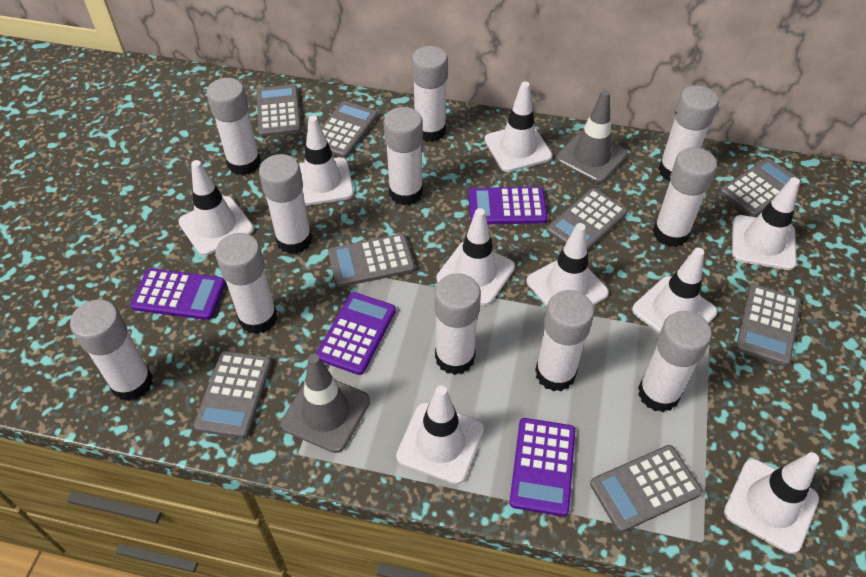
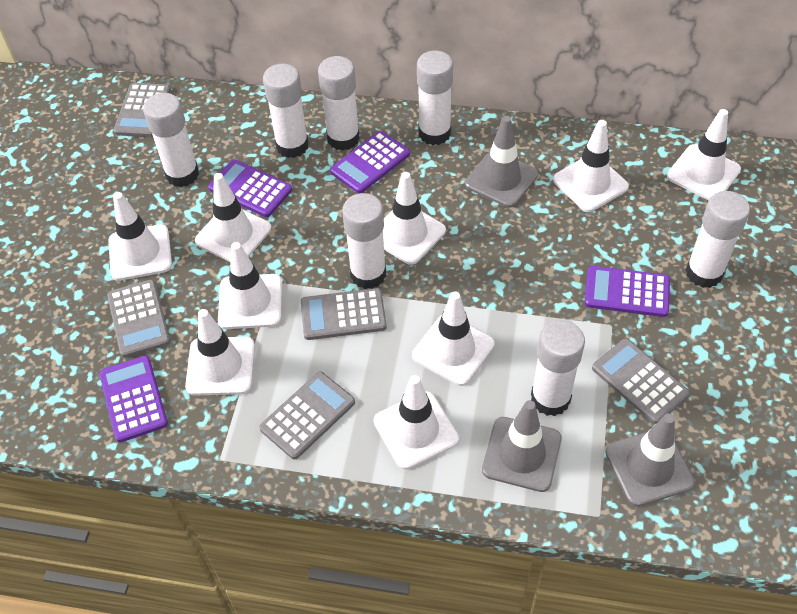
grey calculator: [193,351,272,438] [257,85,301,137] [321,101,378,158] [328,234,415,287] [547,188,628,251] [590,445,702,532] [720,158,802,217] [736,284,801,366] = 8 -> [107,279,170,358] [113,83,171,137] [259,372,355,459] [301,288,387,340] [592,339,690,424] = 5
grey traffic cone: [281,354,370,453] [556,90,627,183] = 2 -> [465,116,538,207] [482,400,562,492] [606,414,695,506] = 3
white glue stick: [70,299,153,401] [206,78,261,175] [215,233,278,334] [259,154,312,254] [384,107,423,205] [412,46,448,142] [435,273,481,375] [535,290,594,391] [638,311,712,412] [653,147,717,247] [658,85,719,182] = 11 -> [143,93,199,187] [263,64,309,158] [318,56,360,151] [342,193,386,289] [417,51,453,145] [531,320,585,416] [686,191,750,288] = 7

